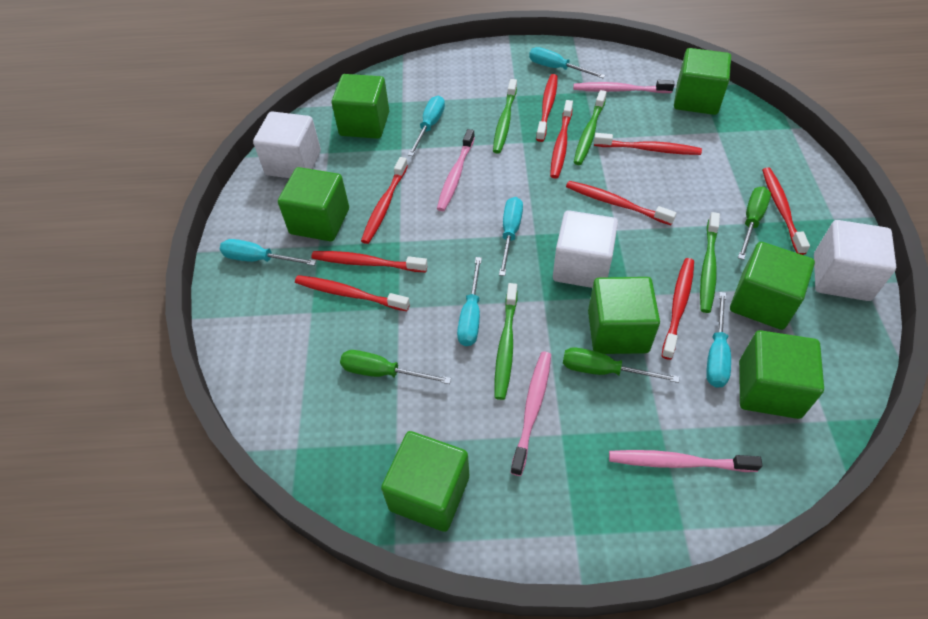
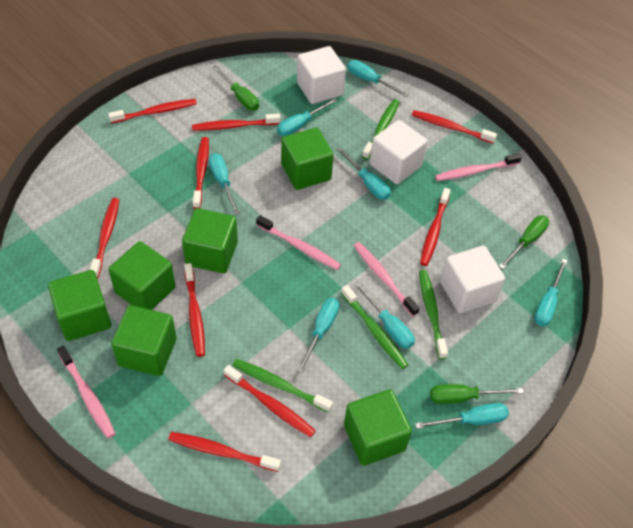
green cube: [278,167,349,241] [332,74,389,139] [381,431,469,532] [588,277,660,354] [674,48,731,115] [730,242,815,330] [739,330,824,419] = 7 -> [48,270,111,341] [108,241,176,310] [111,305,177,376] [182,208,238,273] [281,127,334,190] [344,389,412,466] = 6
turquoise screwdriver: [220,239,316,266] [408,96,445,156] [457,257,482,346] [499,197,523,276] [529,47,605,78] [706,292,731,388] = 6 -> [209,153,240,215] [277,98,337,136] [297,298,339,373] [337,147,391,200] [347,60,409,97] [354,282,415,349] [415,403,509,429] [534,259,568,326] = 8

